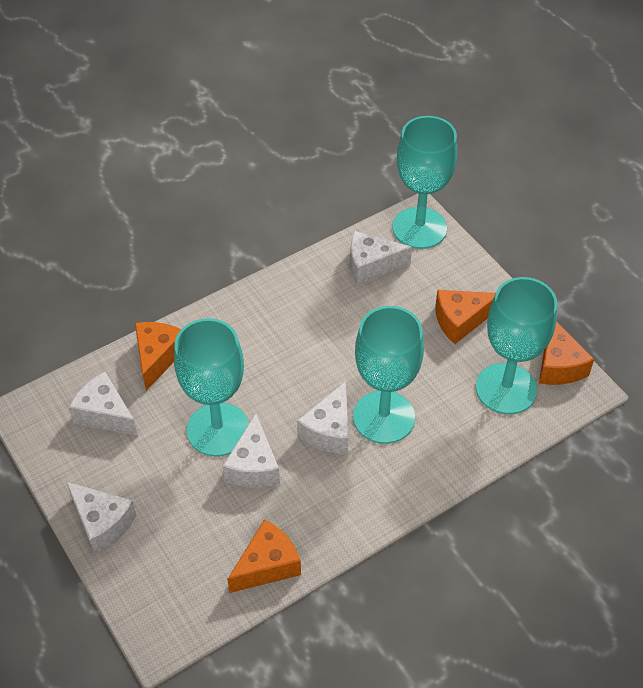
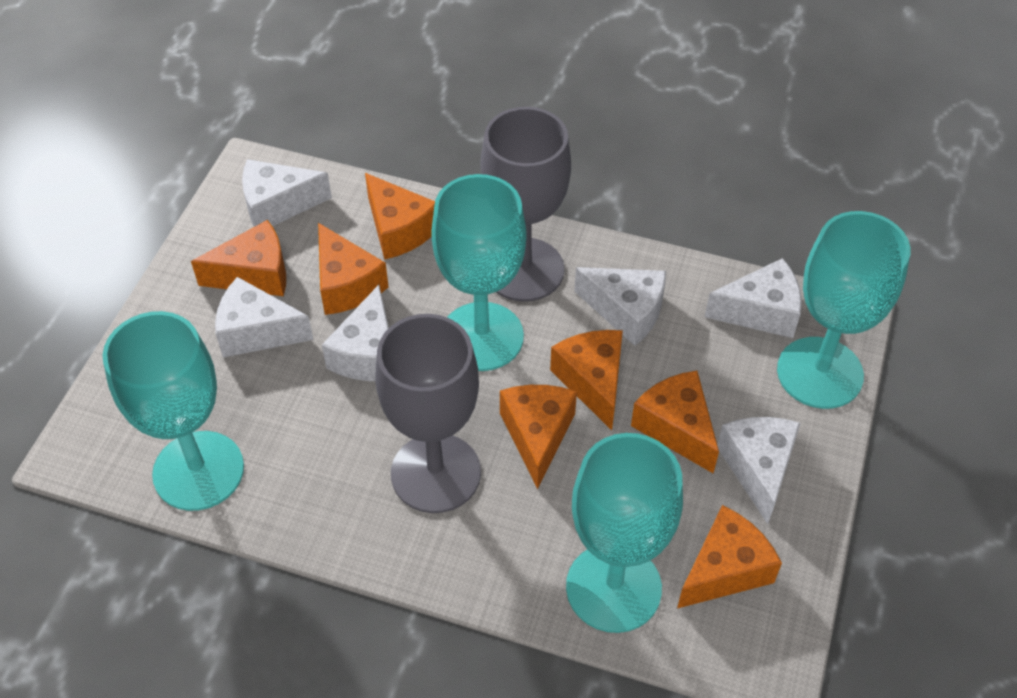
grey goblet: none = 0 -> [376,314,481,513] [481,107,571,302] = 2
orange cheese: [135,322,181,391] [227,519,301,593] [435,290,496,344] [539,321,594,385] = 4 -> [191,220,286,296] [318,223,389,315] [365,173,435,260] [500,385,577,489] [550,330,623,430] [631,371,719,473] [677,505,782,608] = 7
white cheese: [66,482,136,554] [69,372,138,436] [222,414,280,488] [297,381,348,454] [350,231,412,285] = 5 -> [215,277,313,358] [242,159,332,227] [322,285,389,381] [574,267,666,346] [705,258,802,338] [717,417,801,524] = 6

